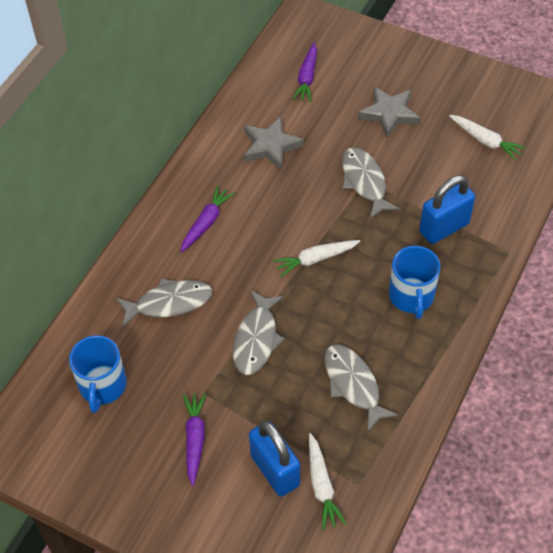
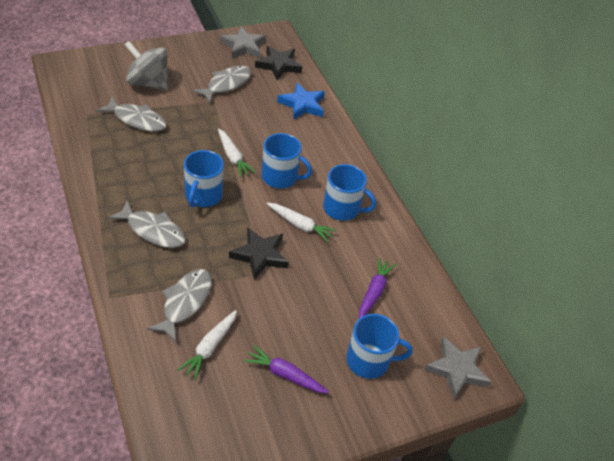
black star: none = 0 -> [229,227,289,280] [255,46,302,80] = 2
blue mug: [69,335,127,413] [389,246,440,319] = 2 -> [184,150,224,207] [261,133,312,188] [323,164,376,221] [346,314,413,379] = 4
blue padlock: [249,420,300,497] [419,175,475,244] = 2 -> none = 0
blue star: none = 0 -> [277,83,325,120] = 1
grey spinning top: none = 0 -> [125,41,168,90] = 1
purple carrot: [180,186,235,253] [183,393,206,486] [292,42,317,102] = 3 -> [244,345,329,394] [359,258,396,318] = 2

